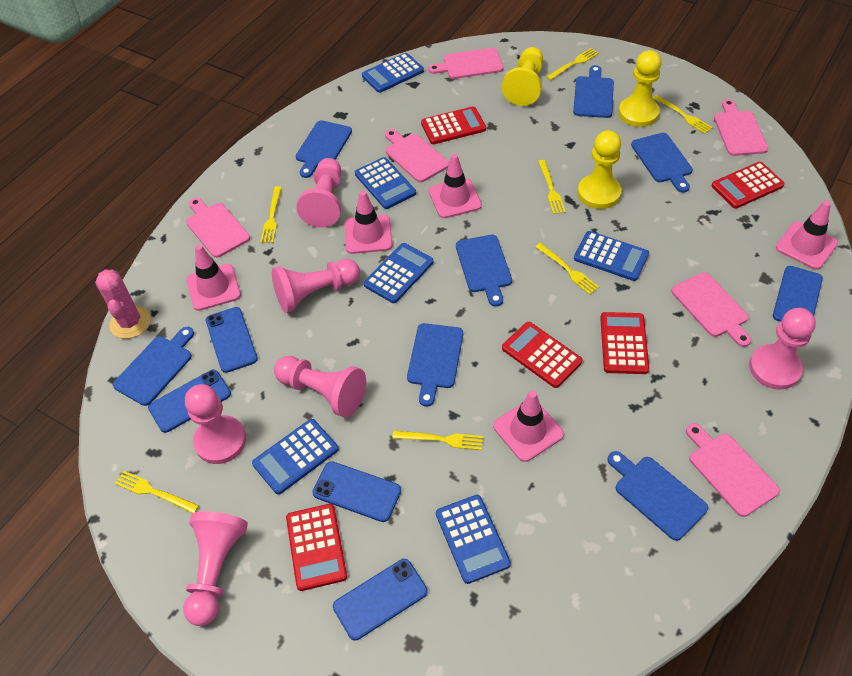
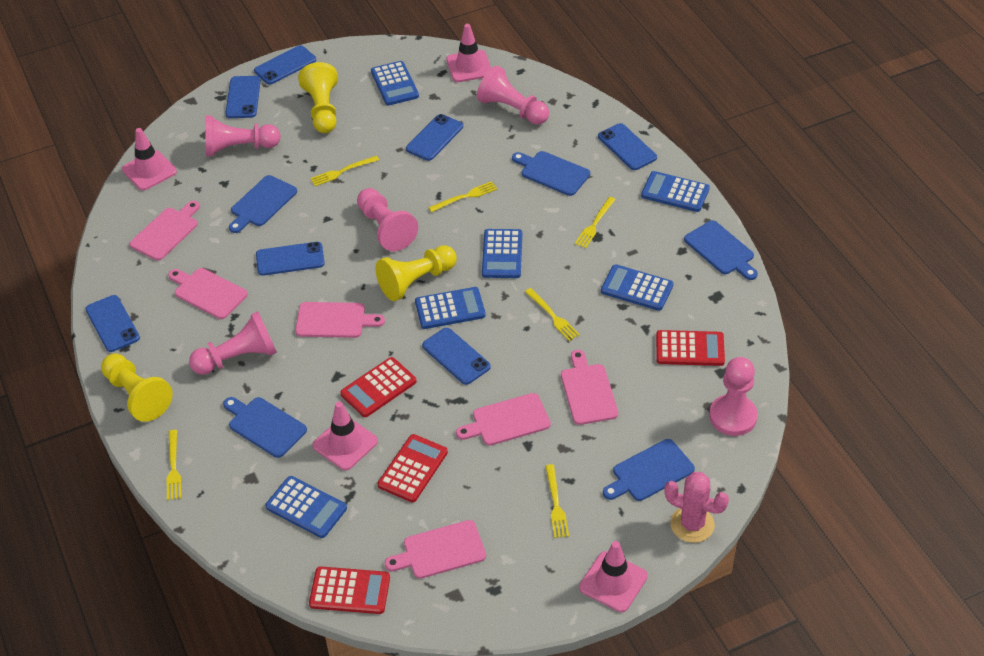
blue cutting board: [113,327,194,406] [296,120,352,178] [407,323,463,407] [456,235,512,307] [573,65,614,118] [608,451,708,541] [631,133,693,193] = 7 -> [223,397,307,458] [229,175,297,233] [512,151,590,196] [603,439,695,501] [684,220,758,280] = 5
blue phone: [148,370,231,433] [206,307,258,373] [313,461,401,522] [333,559,427,640] [773,266,823,322] = 5 -> [85,295,140,352] [225,76,261,118] [254,45,316,85] [256,242,325,276] [406,114,463,161] [422,328,491,385] [598,123,657,170] = 7
pink pawn: [183,511,248,626] [185,384,246,464] [272,259,360,313] [274,356,366,418] [296,158,341,228] [749,308,816,390] = 6 -> [189,311,277,375] [205,115,281,156] [357,188,418,251] [477,66,549,125] [709,357,758,436] = 5
pink traffic cone: [186,245,241,311] [345,190,392,254] [429,154,482,218] [493,390,564,462] [776,200,838,270] = 5 -> [122,128,177,191] [313,402,378,470] [446,24,491,82] [579,541,648,612] = 4
red calculator: [286,504,347,591] [421,106,486,144] [502,322,583,388] [600,312,649,374] [712,162,785,209] = 5 -> [309,566,390,614] [340,357,417,417] [378,434,448,502] [656,330,725,366] = 4
yellow fork: [115,471,199,513] [260,186,282,243] [392,431,483,450] [535,243,599,295] [538,160,566,214] [546,48,599,80] [653,95,713,134] = 7 -> [166,430,182,500] [310,156,379,186] [429,181,497,212] [525,288,580,341] [545,464,569,538] [575,197,616,248] = 6

